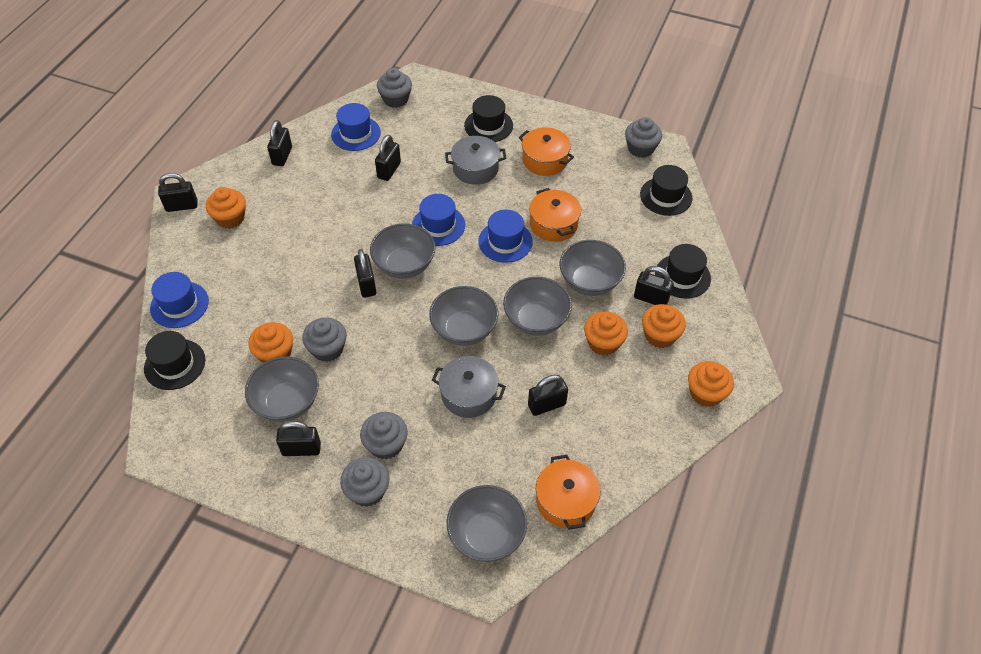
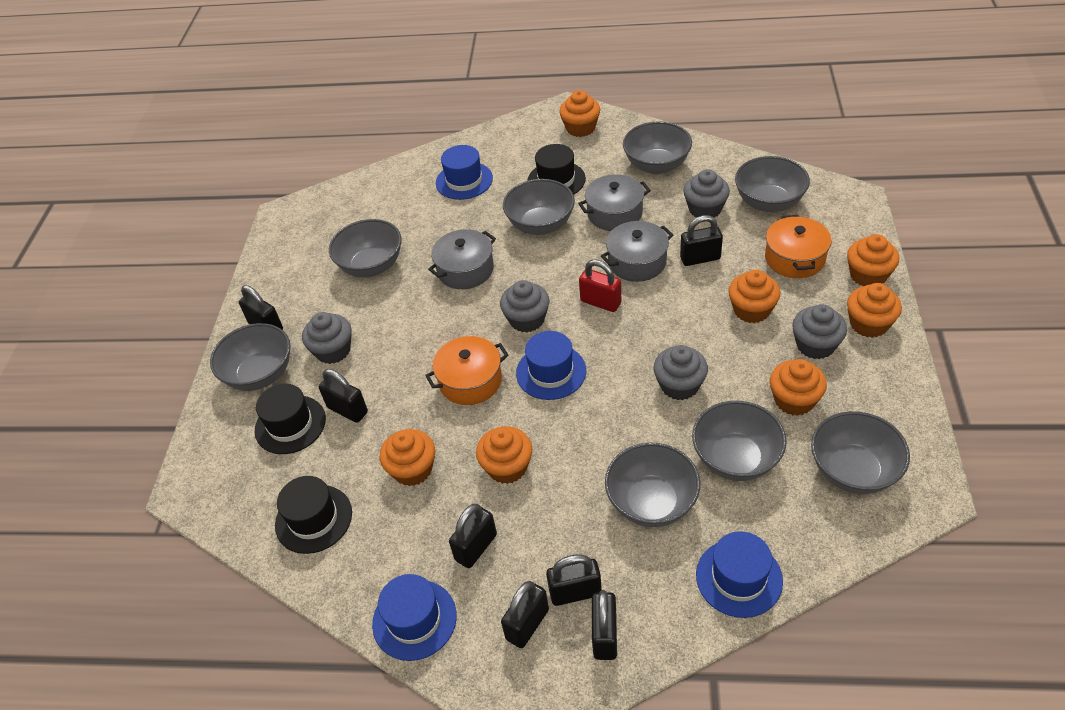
black hat: [144,331,205,390] [464,95,513,142] [640,165,692,216] [655,244,711,299] = 4 -> [255,384,326,454] [275,476,352,554] [527,144,586,195] = 3
grey bowl: [245,356,319,422] [370,223,435,279] [429,286,499,346] [447,485,527,562] [503,277,572,336] [560,240,626,296] = 6 -> [210,323,291,391] [329,219,402,277] [503,179,575,235] [605,443,700,527] [623,121,692,174] [692,401,787,481] [735,156,810,212] [811,411,910,494] = 8
grey pot: [432,356,506,418] [445,136,506,185] = 2 -> [428,229,496,289] [578,174,651,231] [601,221,673,282] = 3
orange cupcake: [206,187,246,229] [248,322,293,363] [584,311,628,355] [642,304,686,348] [688,361,734,407] = 5 -> [380,429,435,486] [476,426,532,484] [559,90,600,137] [728,270,780,323] [770,359,827,416] [847,234,899,286] [847,283,902,338] = 7
orange pot: [519,127,574,176] [529,188,581,242] [536,455,600,530] = 3 -> [425,336,509,405] [765,215,832,278] = 2
red padlock: none = 0 -> [579,259,621,312] = 1

